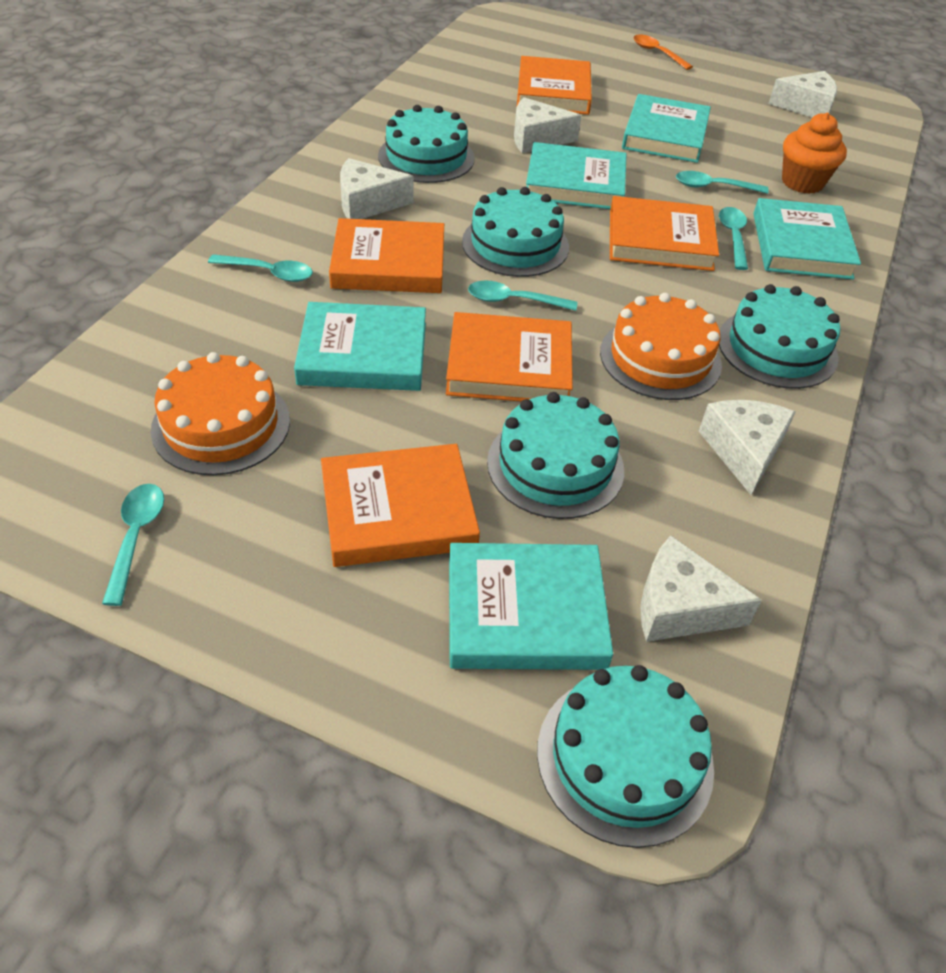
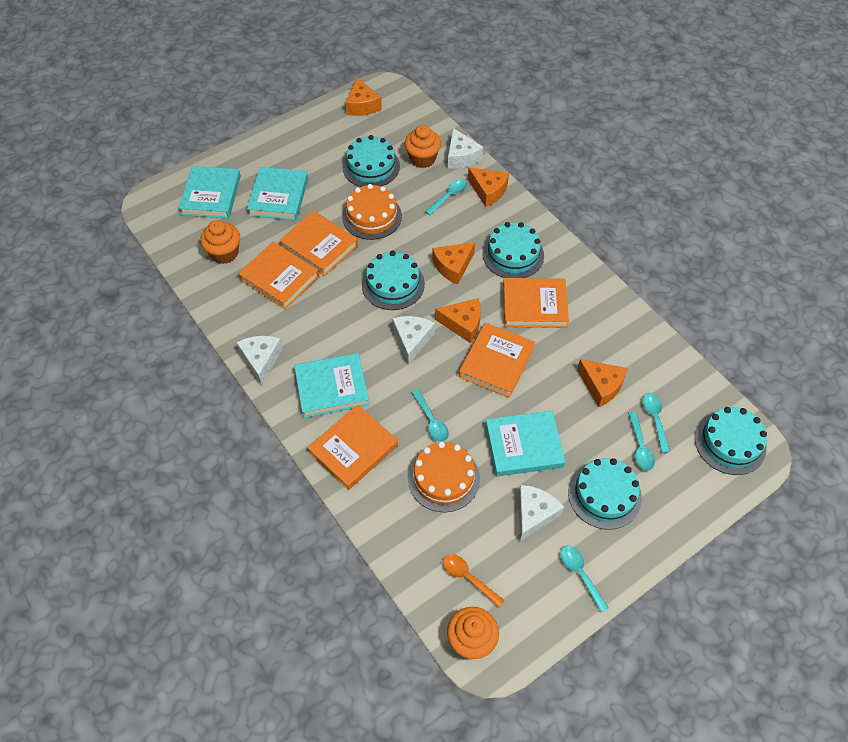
orange cheese: none = 0 -> [346,78,382,116] [432,242,475,285] [435,298,481,343] [468,167,509,207] [577,359,627,407] = 5
orange cupcake: [782,113,847,194] = 1 -> [200,220,240,264] [404,125,441,168] [447,607,499,659] = 3
turquoise book: [294,302,426,391] [449,543,613,670] [526,142,627,209] [622,94,711,163] [753,198,861,280] = 5 -> [179,166,241,218] [247,167,308,221] [294,353,369,418] [485,411,565,477] = 4
white cheese: [340,158,413,219] [514,97,581,153] [640,535,762,642] [699,400,795,495] [769,71,837,117] = 5 -> [236,336,283,385] [392,316,435,365] [448,128,483,169] [518,485,564,541] = 4

